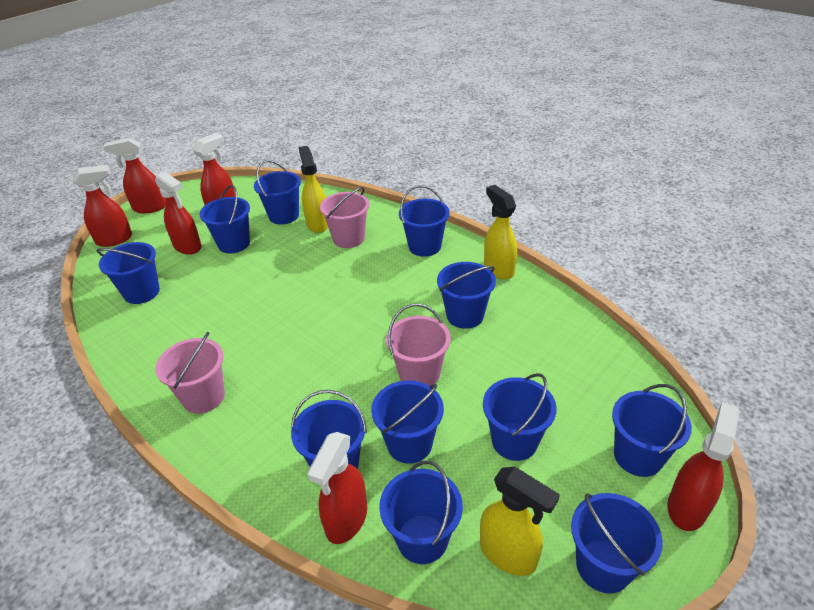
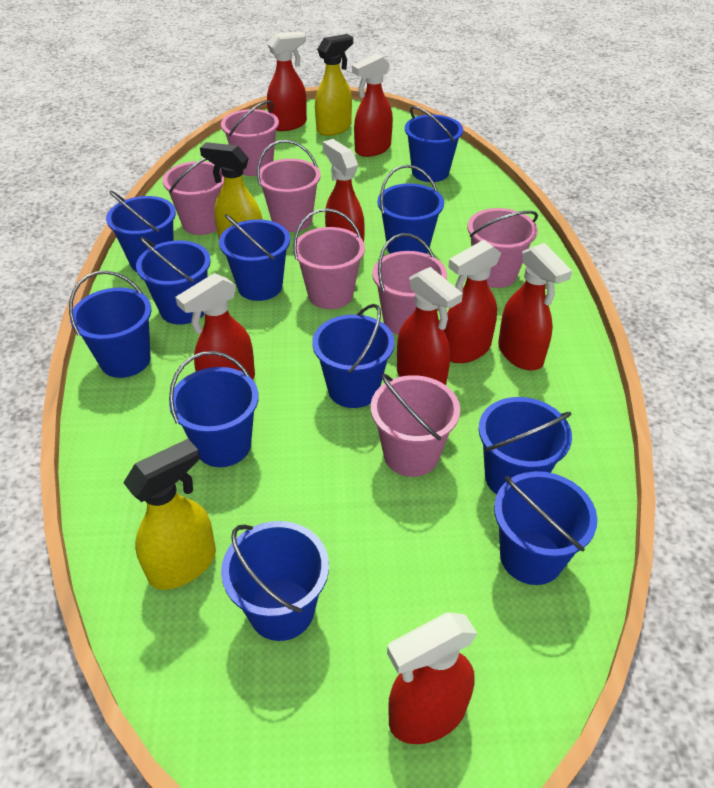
pink bucket: [156,332,225,414] [320,187,369,248] [386,304,451,386] = 3 -> [163,158,224,235] [221,100,279,176] [257,140,321,232] [293,208,365,309] [371,374,460,477] [372,233,447,335] [467,208,538,288] = 7
red spray bottle: [73,165,132,247] [104,138,166,213] [155,171,202,255] [193,133,235,205] [307,432,367,544] [668,402,740,531] = 6 -> [175,273,255,380] [267,31,307,131] [323,139,365,242] [352,54,393,157] [387,612,478,744] [397,267,463,385] [444,240,501,363] [498,243,572,370] = 8

